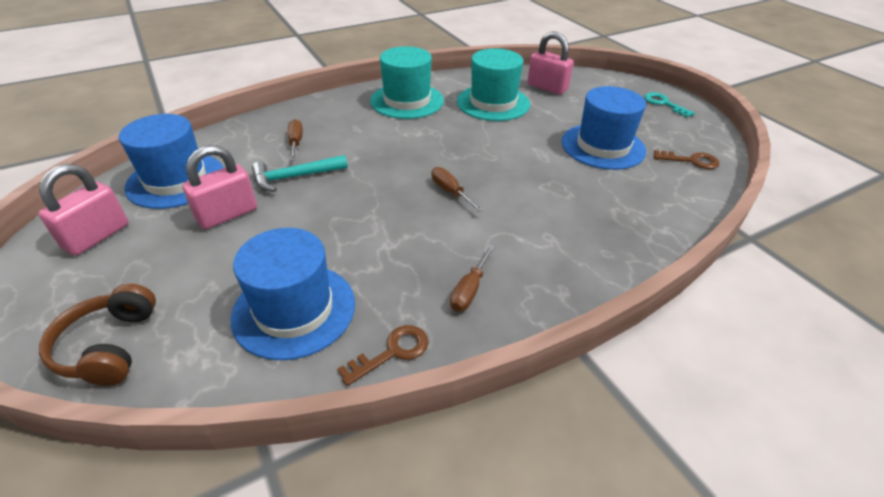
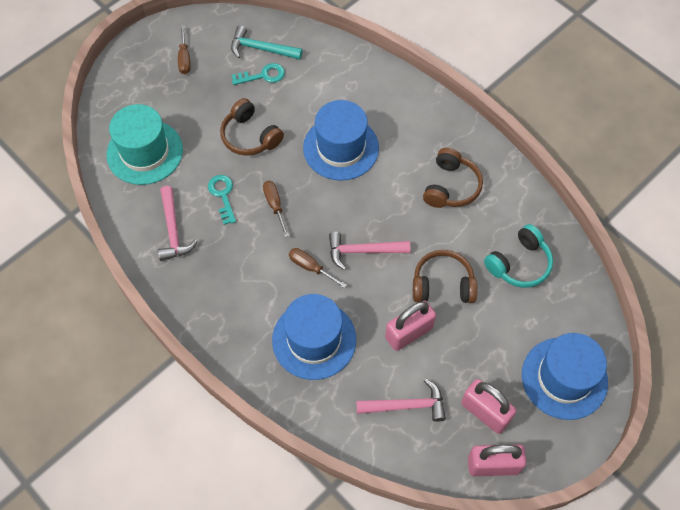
brown headphones: [39,283,156,386] = 1 -> [220,98,284,156] [413,250,477,303] [423,148,483,208] = 3
brown key: [337,325,428,386] [654,150,720,169] = 2 -> none = 0
pink hammer: none = 0 -> [158,186,198,261] [329,232,410,270] [356,379,446,422] = 3
turquoise hat: [370,46,444,119] [457,48,530,121] = 2 -> [106,104,183,185] = 1
turquoise headphones: none = 0 -> [484,224,553,288] = 1
turquoise key: [644,92,695,118] = 1 -> [208,175,236,225] [232,63,285,85] = 2

